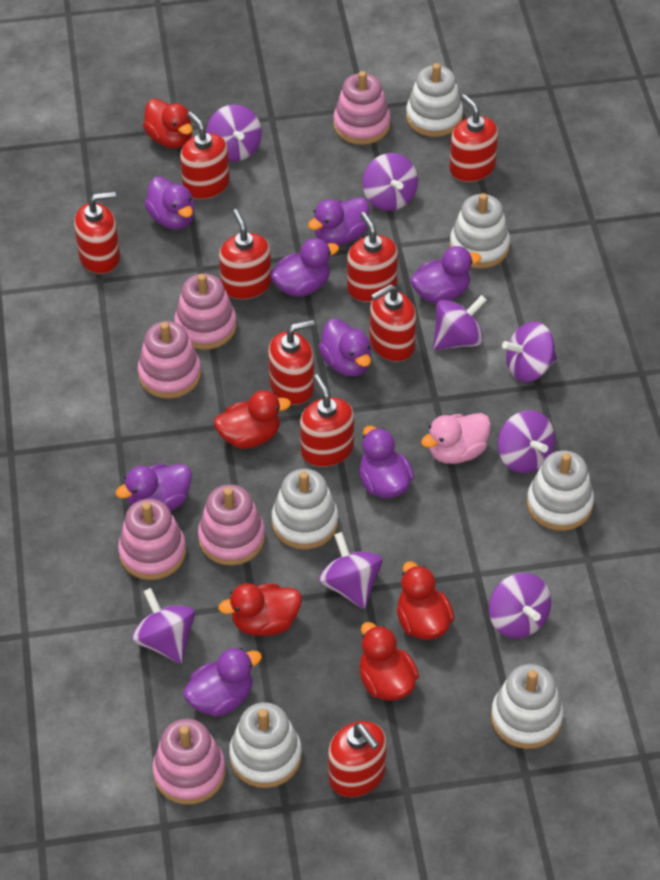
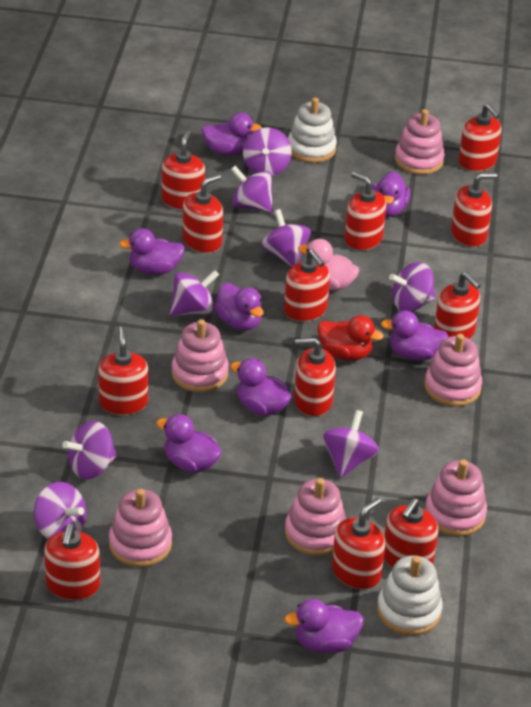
red duck: [143,99,193,148] [214,390,291,449] [218,583,302,636] [359,622,419,701] [397,561,454,640] = 5 -> [317,315,384,361] = 1
red soap dispenser: [74,191,120,274] [180,112,230,199] [219,209,271,299] [268,320,315,405] [300,374,354,467] [328,721,386,797] [347,212,398,302] [370,284,416,362] [449,94,498,182] = 9 -> [44,524,100,600] [98,326,148,415] [162,130,205,210] [183,174,223,253] [284,250,330,321] [294,338,336,416] [332,498,385,589] [345,172,386,250] [384,498,438,568] [434,272,481,339] [451,173,497,247] [459,104,502,171] = 12
white stacking toy: [229,702,302,788] [272,469,338,549] [406,63,463,137] [450,193,510,269] [491,664,563,749] [527,450,594,531] = 6 -> [288,97,337,163] [377,555,443,636] = 2

